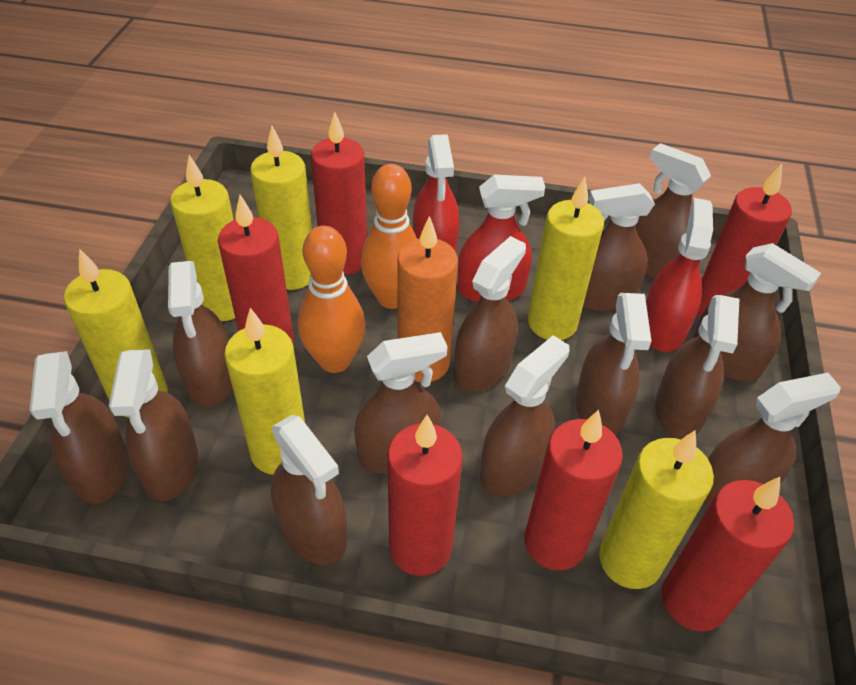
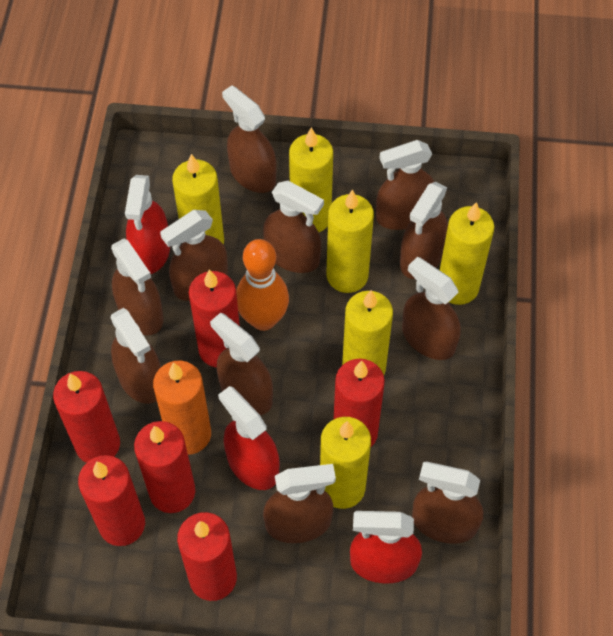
brown spray bottle: [29,351,129,504] [109,349,198,501] [168,261,232,407] [271,415,347,565] [354,332,447,474] [454,236,526,392] [480,335,570,496] [576,293,652,435] [583,183,655,311] [636,143,711,279] [655,295,739,439] [693,243,821,381] [703,373,841,507] = 13 -> [111,238,164,335] [111,308,161,404] [160,210,228,301] [210,313,273,415] [222,85,277,193] [263,181,324,273] [263,464,336,543] [376,140,434,230] [400,182,448,279] [402,257,461,360] [412,461,483,544] = 11
orange bowling pin: [298,226,366,373] [361,164,417,309] = 2 -> [236,239,289,331] = 1

